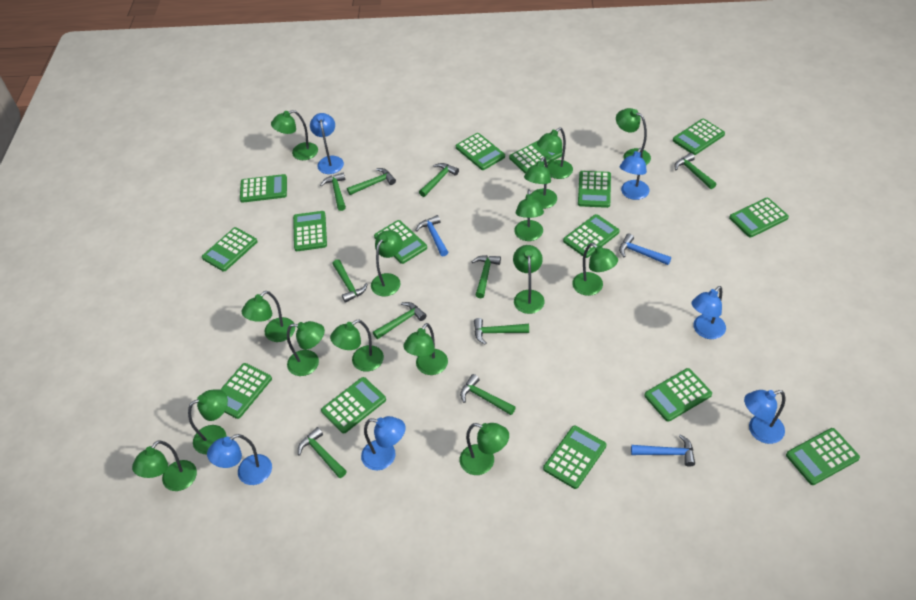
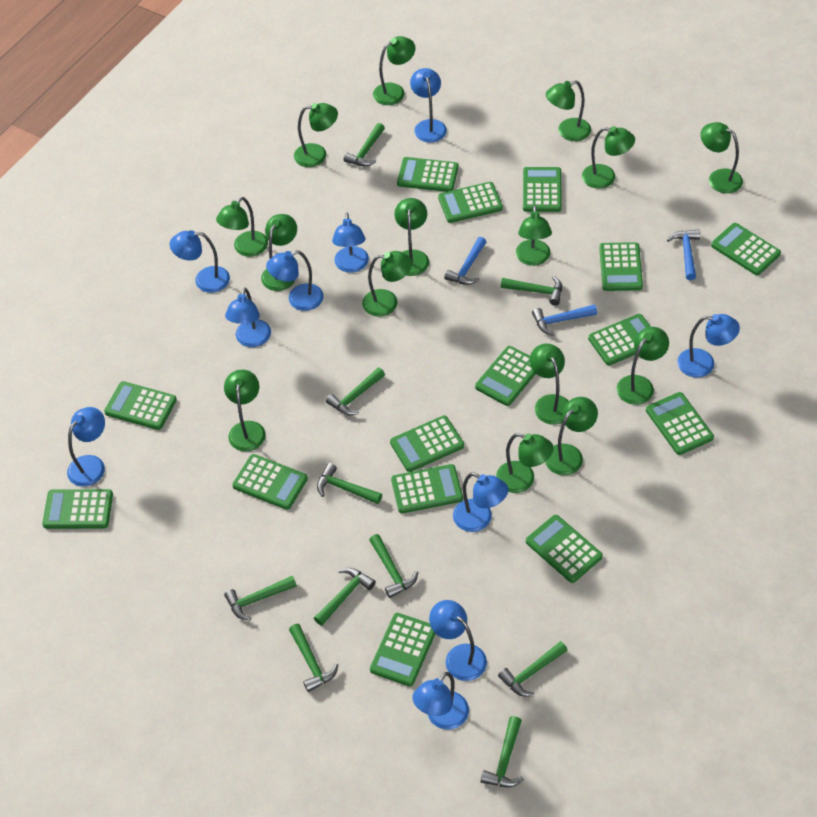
blue lamp: [207,434,272,485] [310,113,344,174] [361,416,405,470] [620,148,650,200] [691,286,726,339] [744,390,785,444] = 6 -> [67,407,105,487] [170,230,230,293] [225,288,271,347] [266,250,324,311] [332,213,369,273] [410,68,447,143] [412,672,469,730] [429,600,487,681] [453,472,508,532] [677,314,740,377] = 10

